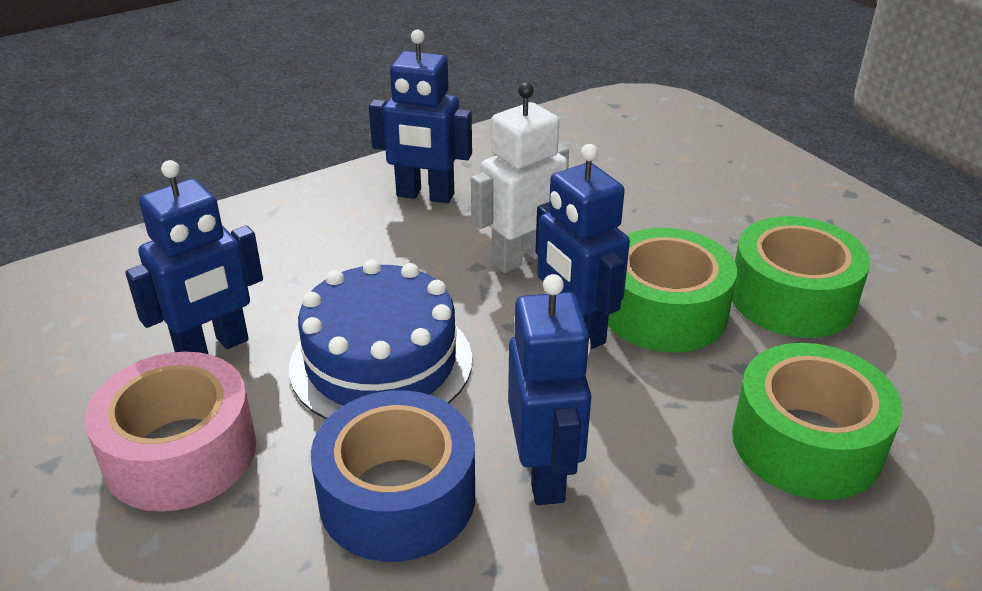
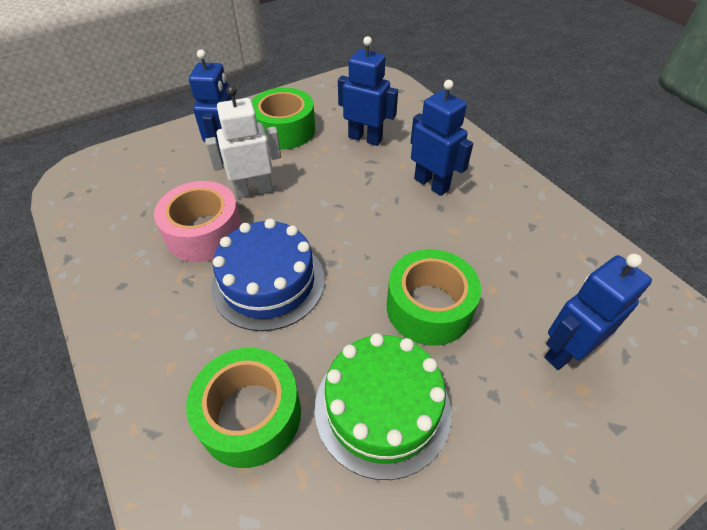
blue tape: [311,390,475,562] = 1 -> none = 0
green cake: none = 0 -> [315,333,451,480] = 1

